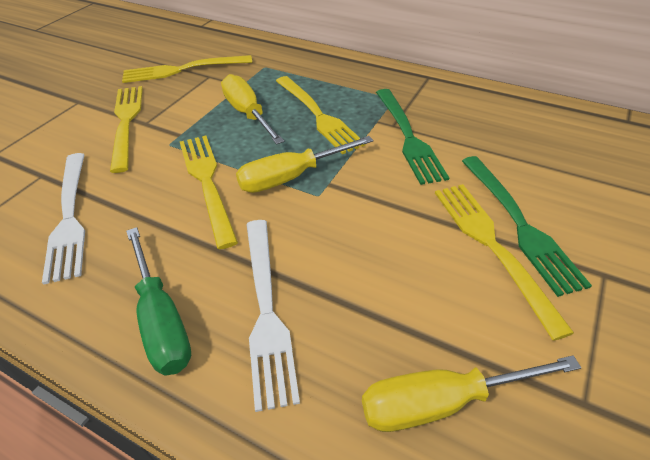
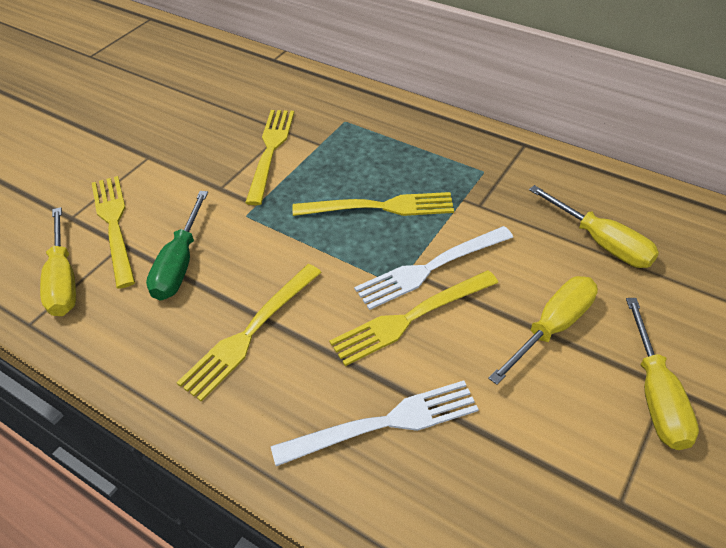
green fork: [376,89,449,185] [462,156,592,297] = 2 -> none = 0
yellow screwdriver: [221,74,284,144] [236,136,374,193] [362,355,581,432] = 3 -> [40,207,76,316] [488,276,598,385] [529,185,659,268] [626,298,699,450] = 4

